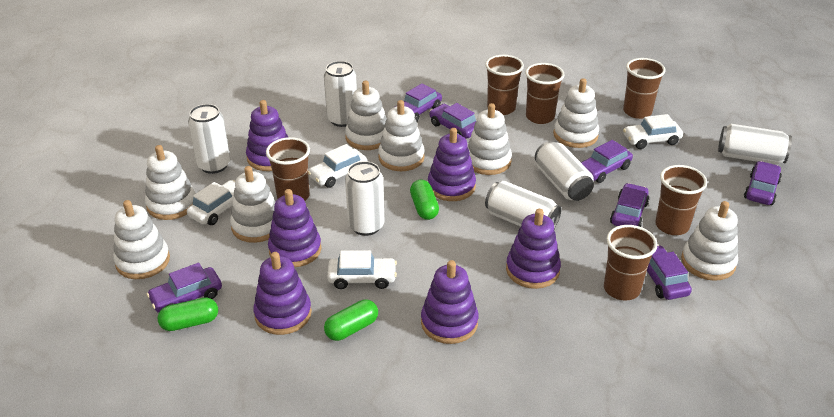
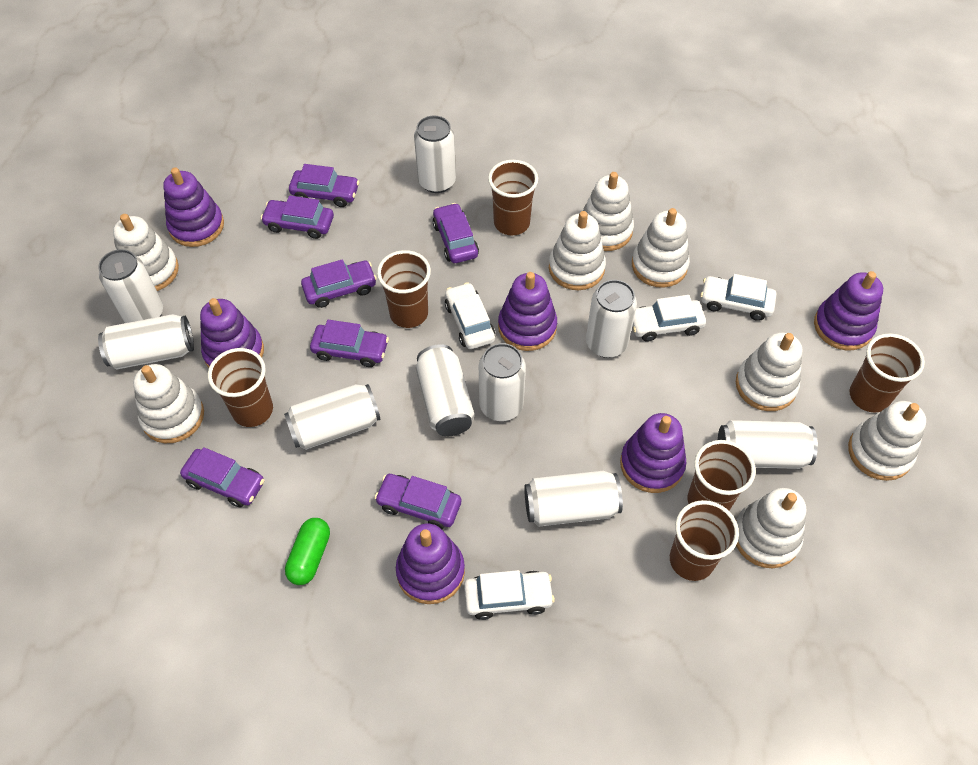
green capsule: [158,298,218,331] [324,299,378,341] [410,180,439,220] = 3 -> [285,518,330,585] = 1
white can: [188,104,230,174] [324,61,357,127] [345,161,384,236] [485,181,561,229] [535,140,594,201] [718,124,792,165] = 6 -> [98,249,163,323] [98,314,194,369] [284,384,381,450] [414,116,456,193] [416,344,475,436] [479,343,526,421] [524,471,623,526] [586,280,637,358] [718,420,818,469] = 9

